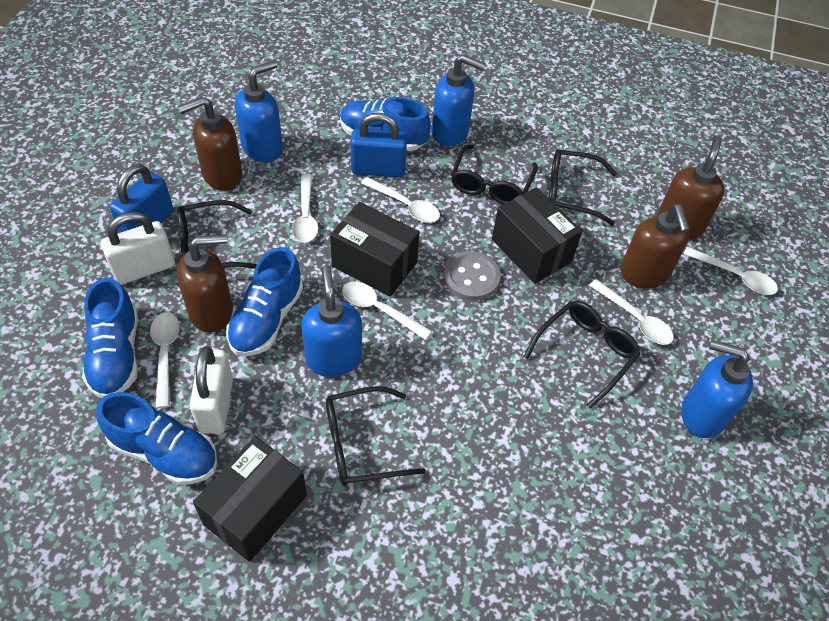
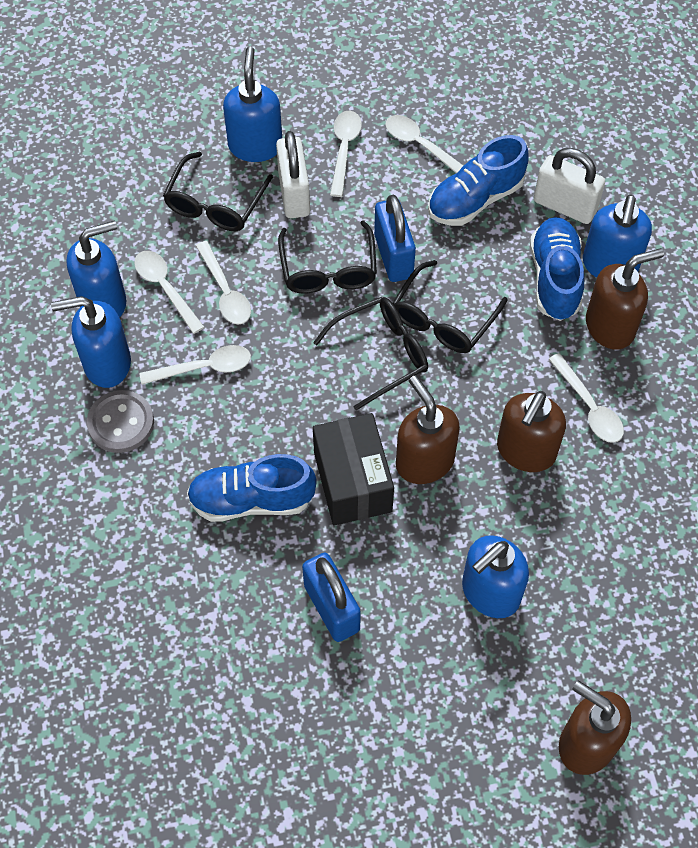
black box: [193,436,307,562] [330,202,420,297] [492,187,582,284] = 3 -> [313,413,394,525] = 1
black glasses: [177,200,257,269] [326,386,426,485] [451,145,538,204] [524,301,641,409] [549,149,617,225] = 5 -> [163,152,273,231] [278,221,377,294] [313,297,428,411] [393,260,507,353] = 4
blue shoe: [82,277,138,398] [96,392,217,485] [226,247,303,356] [340,97,431,151] = 4 -> [187,454,317,522] [428,135,529,226] [530,217,584,321] = 3
blue soap dispenser: [235,60,283,162] [301,265,362,377] [432,54,486,146] [681,340,753,438] = 4 -> [51,296,131,388] [66,220,127,318] [223,47,282,162] [462,535,529,618] [583,195,652,277] = 5

